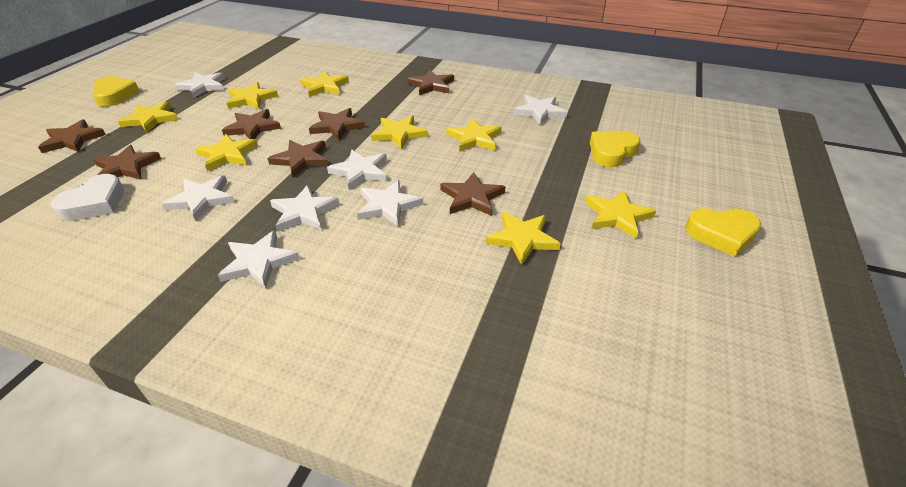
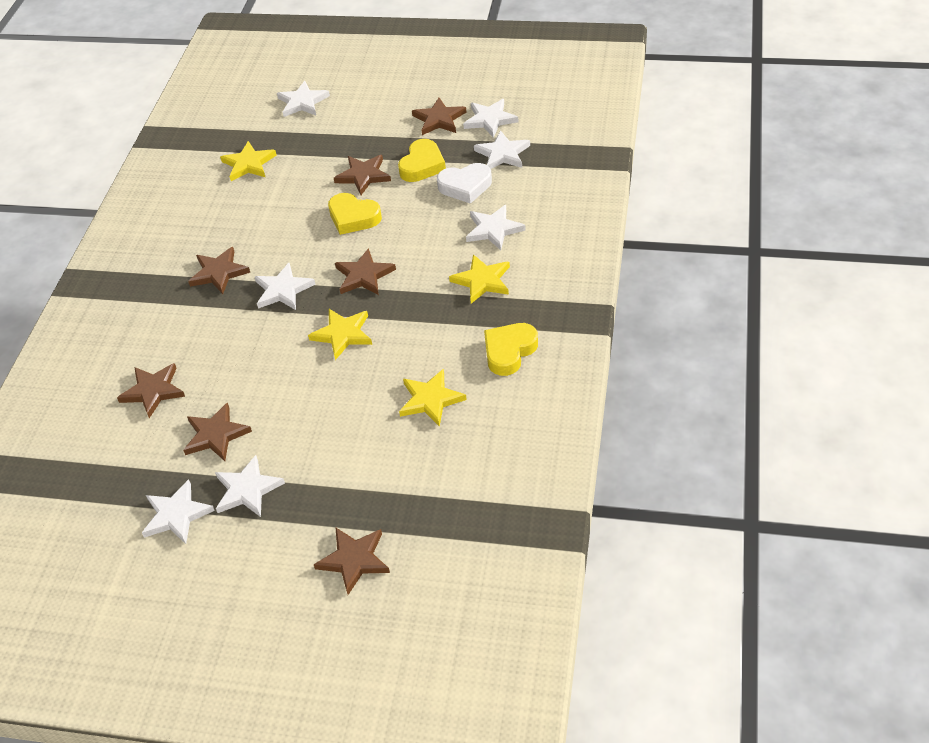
yellow star: [118,101,179,132] [195,134,258,171] [227,82,278,109] [300,71,349,97] [371,115,428,149] [446,118,502,152] [486,212,561,265] [585,190,656,239] = 8 -> [220,141,277,181] [308,309,372,360] [399,369,467,427] [449,254,510,304] = 4

